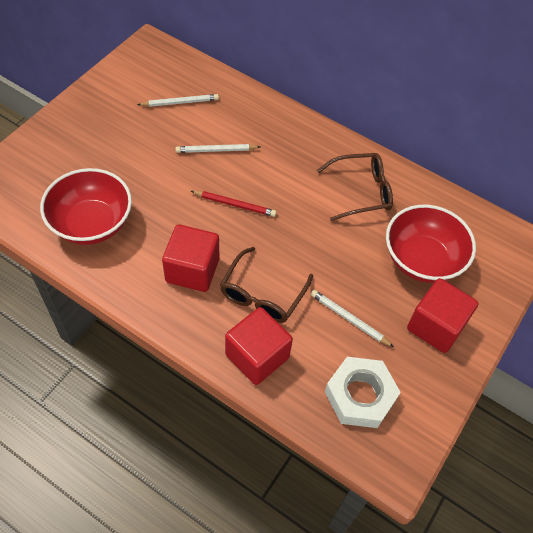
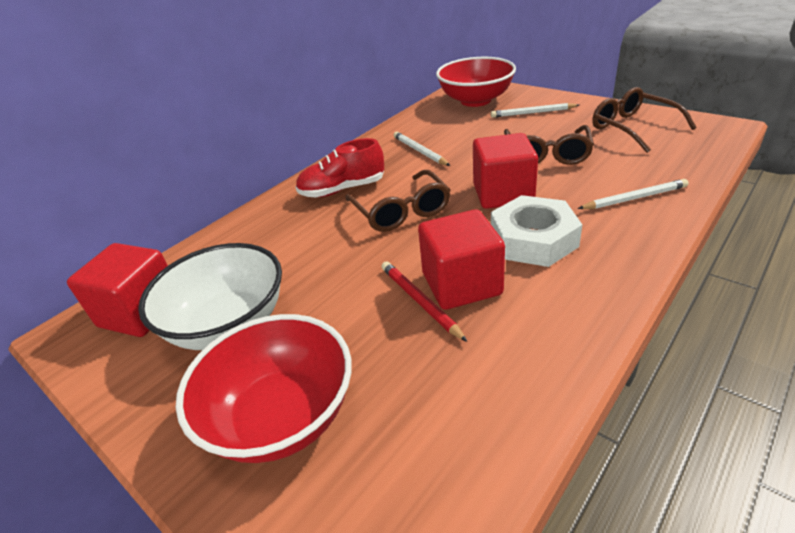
brown glasses: [220,247,313,323] [317,153,393,221] = 2 -> [346,170,450,232] [504,125,594,165] [592,87,697,153] = 3
red shoe: none = 0 -> [296,138,384,197] = 1
white bowl: none = 0 -> [138,243,282,350] = 1

